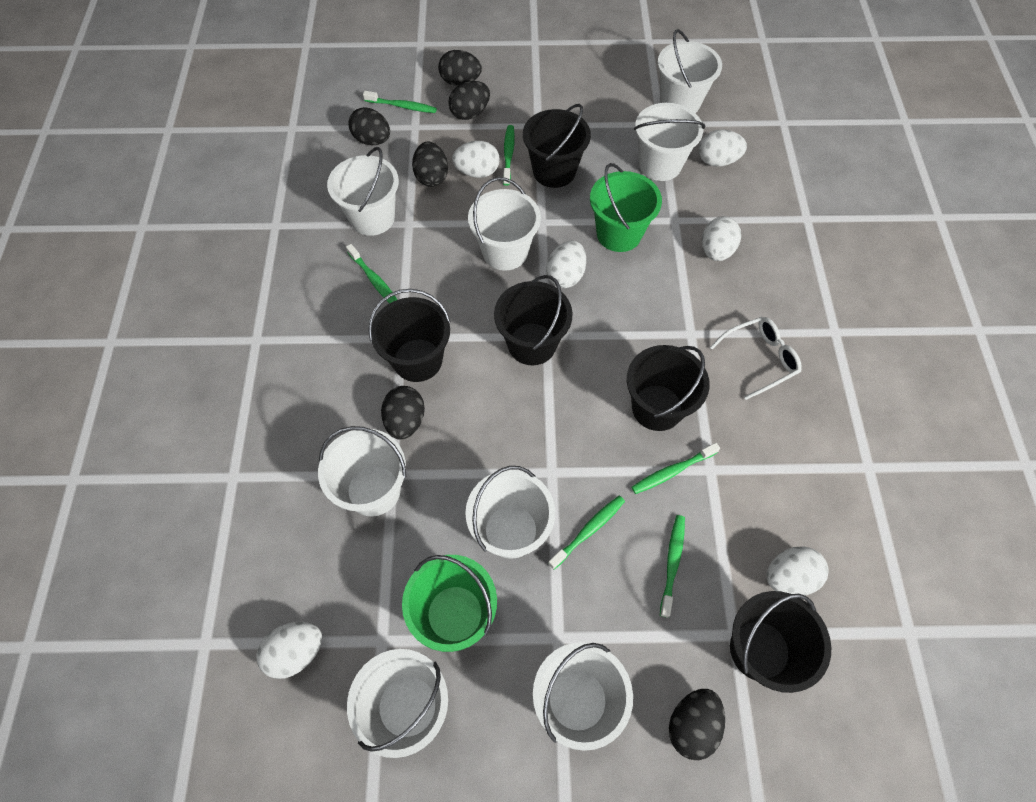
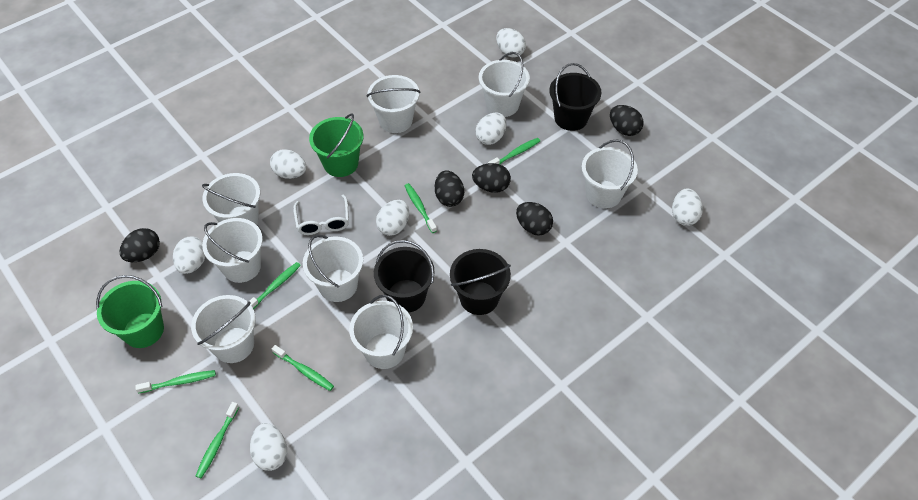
black bucket: [368,289,451,382] [494,275,573,365] [523,104,591,188] [627,345,710,431] [730,591,831,693] = 5 -> [374,240,435,313] [450,249,511,315] [549,63,601,131] = 3
black egg: [349,107,390,145] [381,386,425,440] [412,141,448,187] [438,50,482,86] [448,81,490,120] [669,689,725,760] = 6 -> [119,228,160,262] [435,170,464,207] [472,163,511,193] [516,202,553,236] [610,105,644,136] = 5
white egg: [256,622,322,679] [452,141,500,178] [546,240,586,288] [699,130,747,167] [702,216,741,261] [766,546,829,596] = 6 -> [173,237,206,274] [250,423,287,471] [270,149,306,179] [376,200,409,236] [475,113,506,145] [496,28,526,58] [672,189,703,226] = 7

